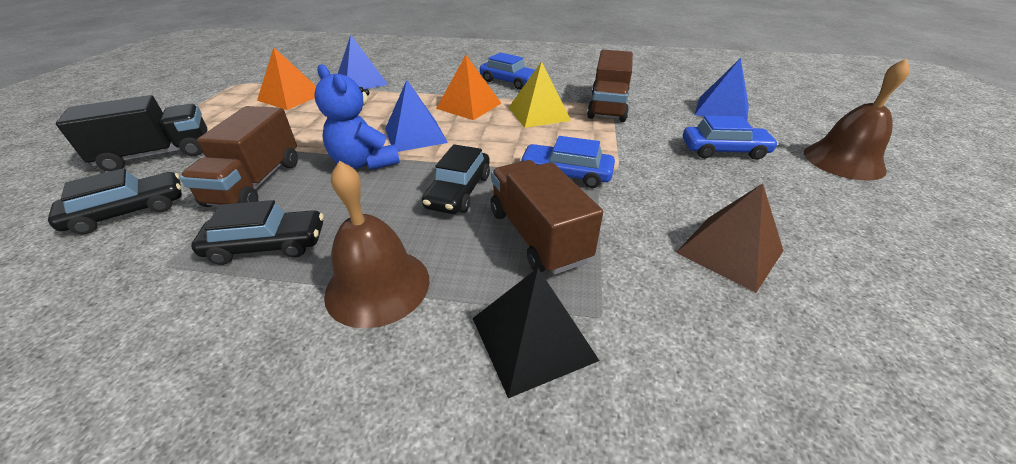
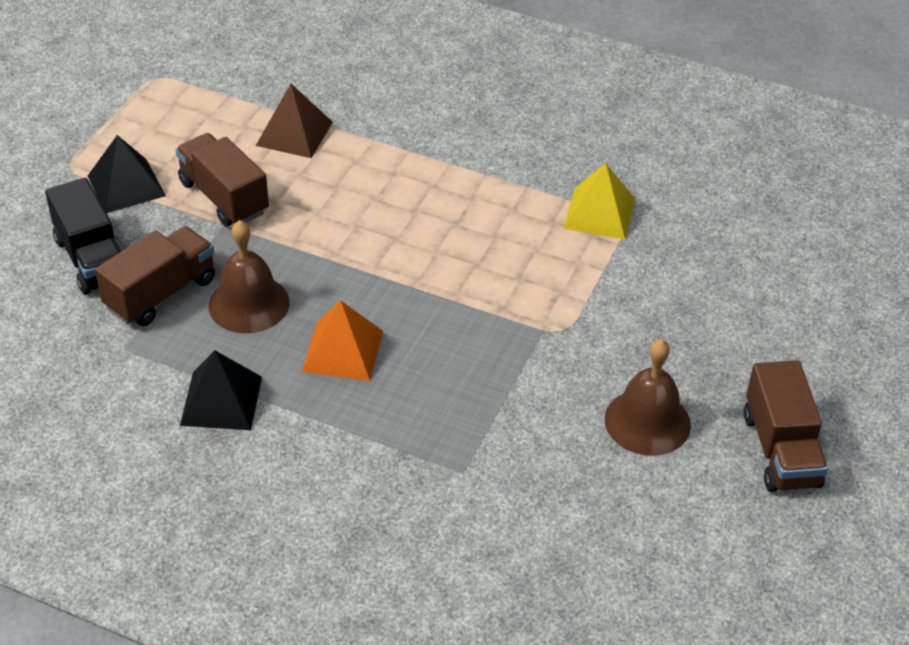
black car: [48,168,182,235] [191,200,324,265] [422,144,490,214] = 3 -> none = 0
black pyramid: [472,268,600,398] = 1 -> [88,135,166,213] [180,350,262,430] = 2
blue car: [480,53,535,90] [519,136,615,188] [683,116,779,160] = 3 -> none = 0
blue pyramid: [338,35,388,89] [385,80,448,152] [694,58,749,121] = 3 -> none = 0
blue teddy bear: [314,64,400,171] = 1 -> none = 0
orange pyramid: [257,48,316,110] [436,55,501,120] = 2 -> [302,300,383,381] = 1

